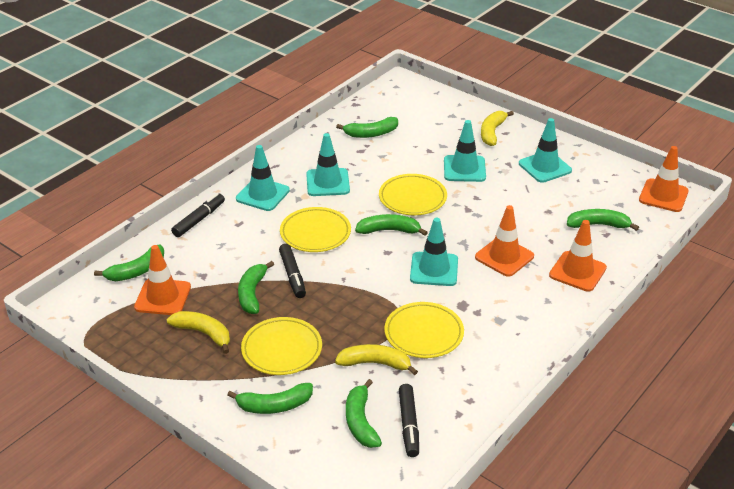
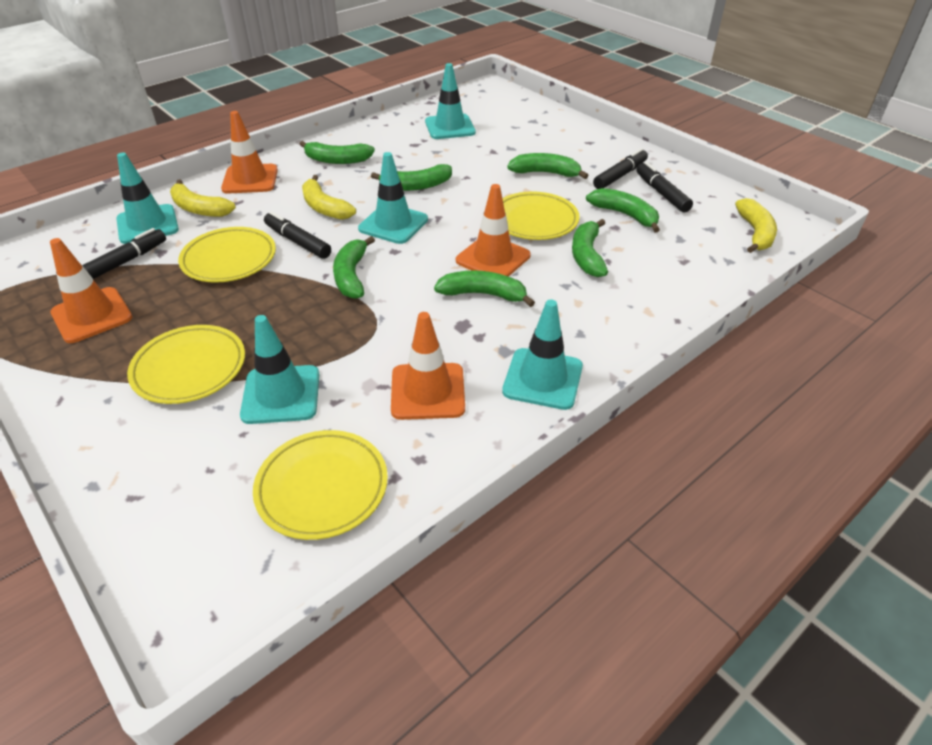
black marker: [171,193,225,237] [279,244,306,298] [399,384,419,457] = 3 -> [82,228,166,279] [264,211,331,259] [593,148,648,189] [636,162,693,212] = 4

